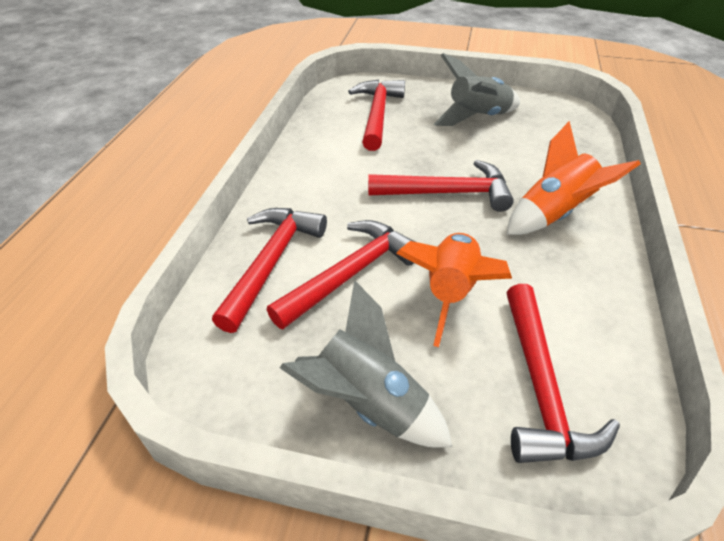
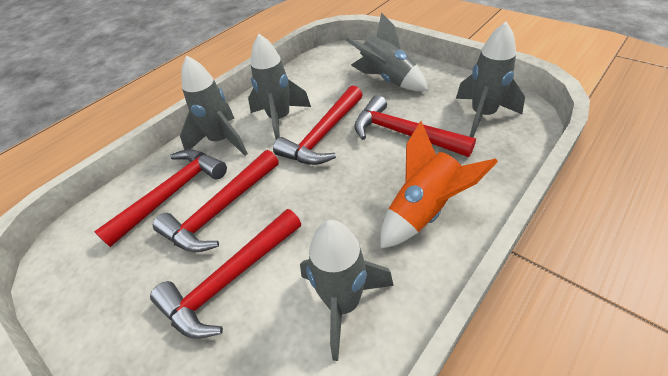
grey rocket: [280,280,452,448] [434,53,520,126] = 2 -> [180,55,248,156] [248,34,311,140] [300,220,394,361] [346,13,428,91] [456,22,525,137] = 5
orange rocket: [396,233,512,347] [507,121,641,235] = 2 -> [380,121,498,248] = 1

